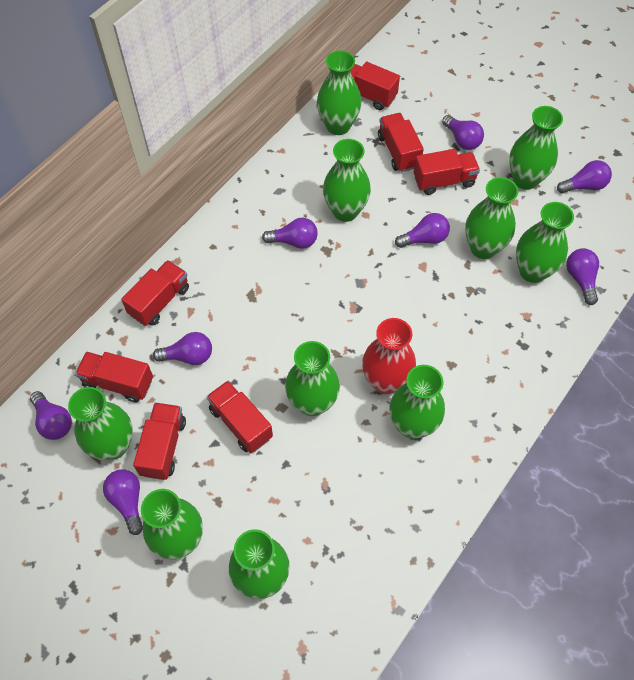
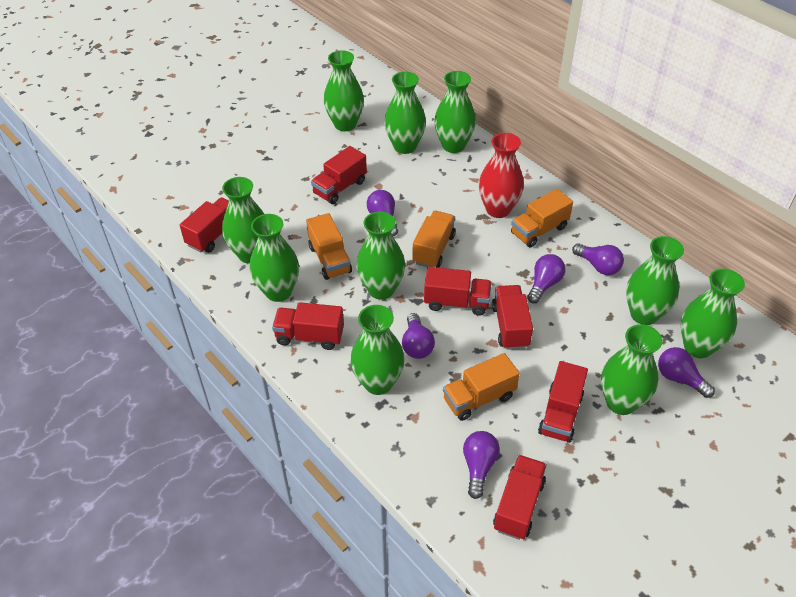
orange truck: none = 0 -> [306,213,352,280] [412,211,456,268] [443,353,520,421] [511,189,573,248] = 4
purple light bulb: [30,391,72,440] [103,469,143,535] [153,332,212,365] [262,218,318,249] [395,213,450,248] [442,115,484,150] [557,160,612,193] [566,249,599,305] = 8 -> [367,190,398,237] [402,313,435,359] [463,431,500,499] [527,254,566,303] [572,244,624,275] [658,347,715,398] = 6

